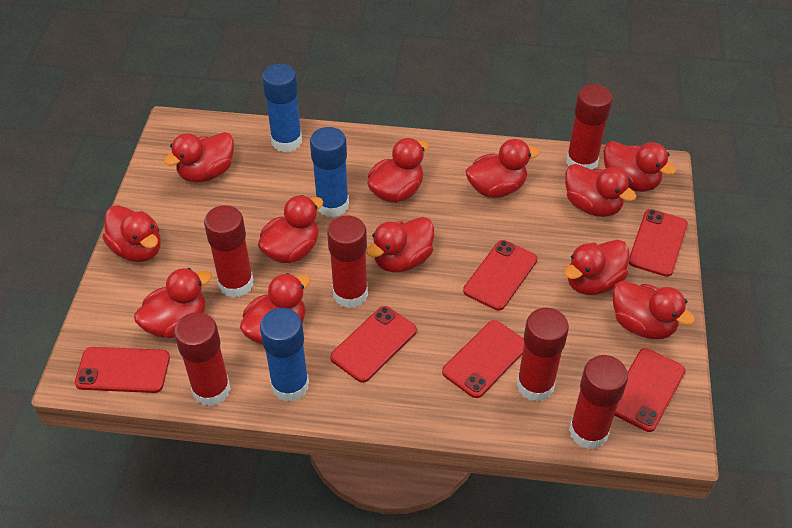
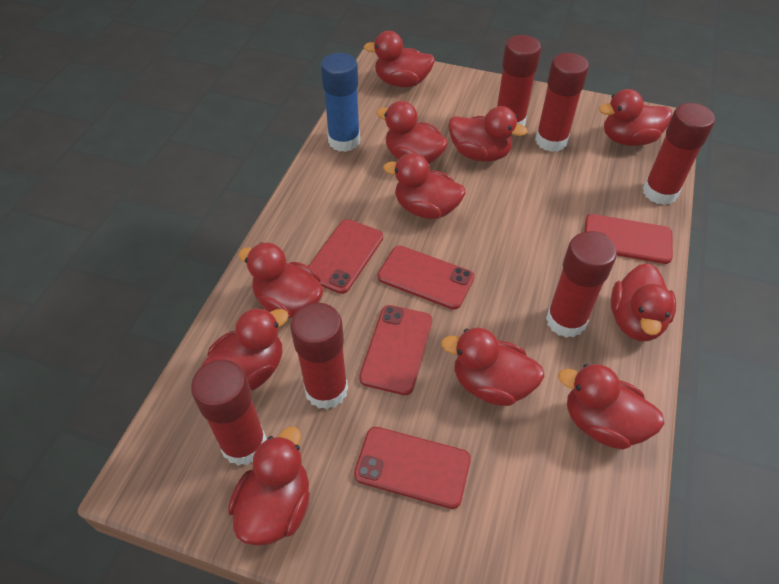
blue glue stick: [260,308,309,402] [262,64,302,152] [310,127,349,217] = 3 -> [321,53,360,152] = 1
red duck: [102,205,161,262] [134,268,212,338] [164,132,234,183] [240,273,311,345] [258,195,323,263] [366,217,434,272] [367,138,429,203] [465,139,540,198] [564,240,629,295] [565,164,636,217] [604,141,676,192] [612,280,695,339] = 12 -> [201,307,289,391] [228,427,310,546] [238,242,323,318] [364,31,435,87] [377,101,448,164] [383,153,466,219] [441,328,544,406] [449,106,528,162] [558,364,665,450] [599,89,672,146] [611,263,676,341] = 11
red phone: [75,347,170,393] [330,306,417,383] [442,320,524,398] [463,240,537,311] [614,348,686,432] [629,209,688,277] = 6 -> [308,219,383,294] [354,427,471,509] [359,305,432,395] [378,246,475,310] [584,214,673,264] = 5

